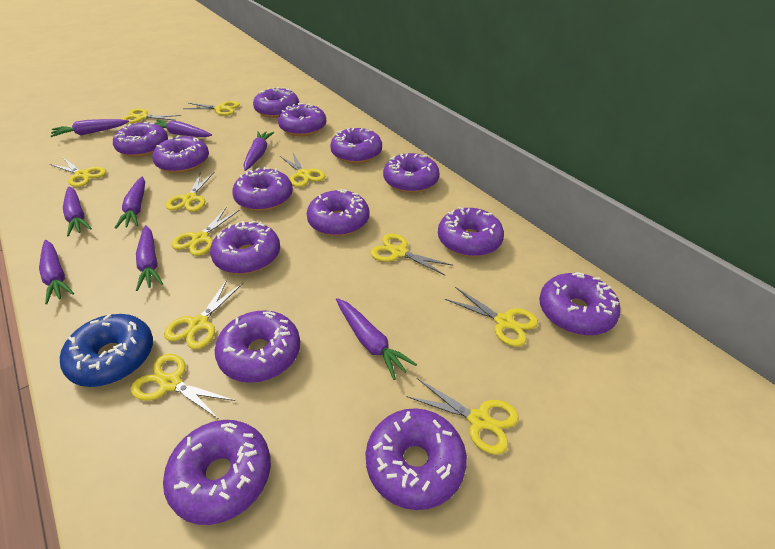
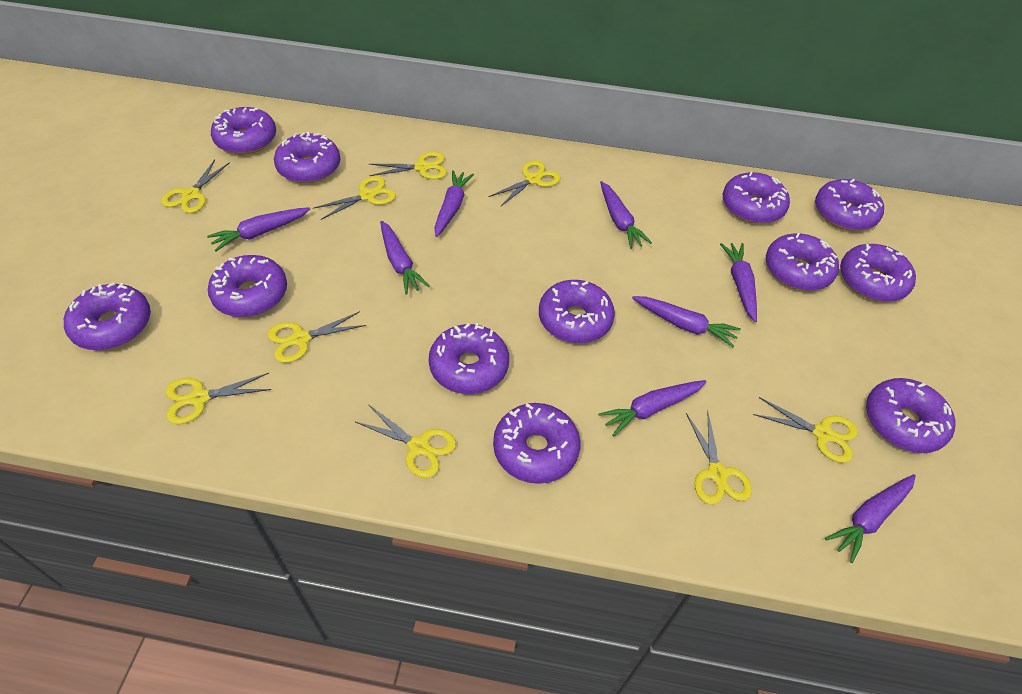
blue donut: [60,314,153,387] = 1 -> none = 0
purple donut: [113,122,168,157] [152,135,209,173] [163,420,271,525] [210,221,280,274] [215,310,300,383] [232,167,293,211] [253,87,299,118] [278,103,326,136] [307,189,369,236] [330,128,382,163] [365,408,467,510] [383,153,439,193] [438,207,504,257] [539,272,621,336] = 14 -> [64,282,151,350] [208,255,287,317] [211,107,276,154] [274,132,340,183] [429,323,509,394] [493,403,581,484] [539,280,615,343] [723,172,790,224] [766,233,839,291] [815,179,884,231] [840,244,916,302] [866,378,955,453] = 12
yellow scissors: [50,158,106,187] [122,108,181,124] [131,354,235,419] [164,280,243,349] [166,172,214,212] [171,207,240,256] [183,101,240,116] [280,151,325,187] [370,234,453,275] [406,378,519,455] [445,287,538,347] = 11 -> [161,160,230,213] [166,373,271,424] [268,311,366,363] [313,176,396,220] [356,404,456,478] [369,152,447,179] [489,161,560,207] [686,413,752,505] [753,397,858,463] = 9

